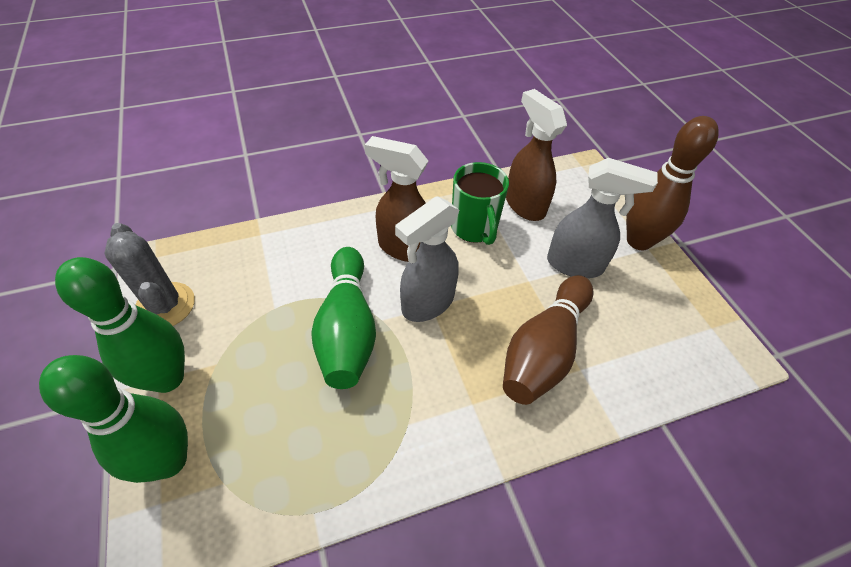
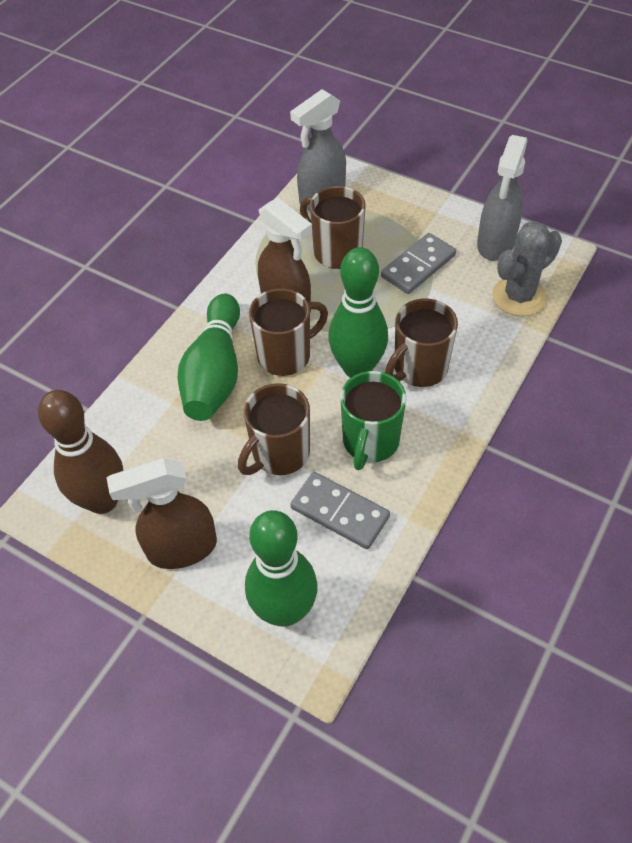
brown bowling pin: [503,275,593,405] [626,116,719,250] = 2 -> [38,390,123,514] = 1
brown mug: none = 0 -> [238,383,310,475] [249,288,328,376] [300,186,366,269] [385,299,458,387] = 4
grey domino: none = 0 -> [290,472,390,549] [381,233,456,294] = 2

